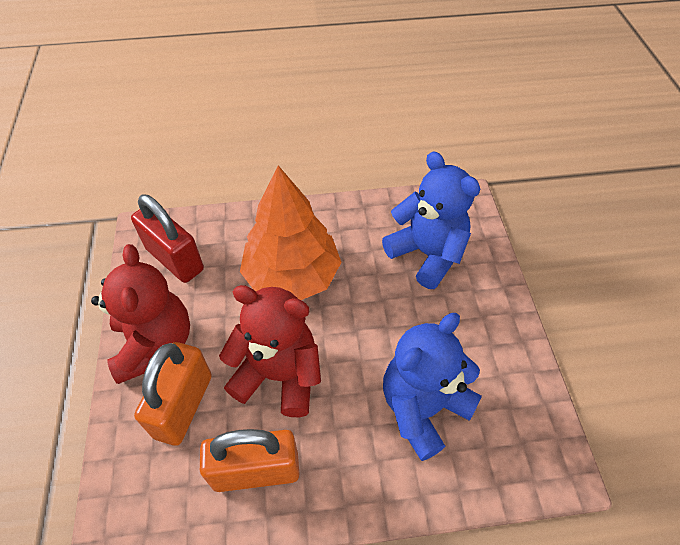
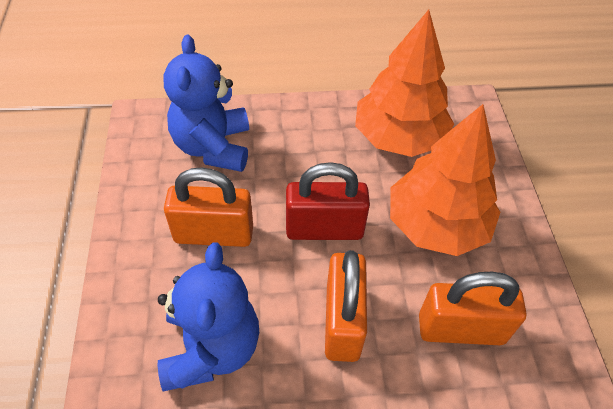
orange padlock: [134,342,212,446] [200,429,299,492] = 2 -> [164,167,253,247] [325,250,367,362] [419,272,527,345] = 3
orange tree: [240,165,341,300] = 1 -> [355,10,454,157] [390,104,500,256] = 2
red teddy bear: [91,244,190,384] [219,285,321,417] = 2 -> none = 0

